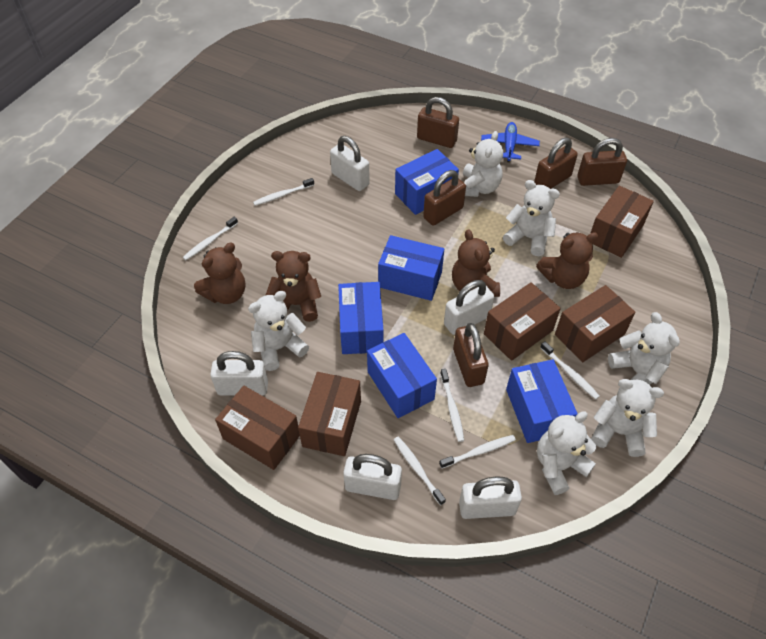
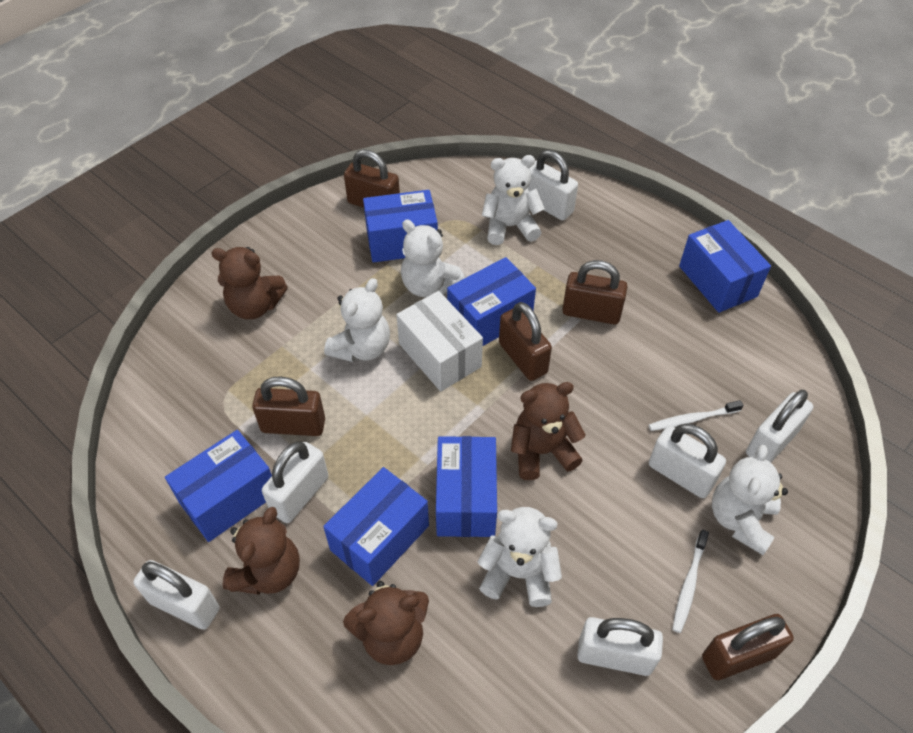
blue box: [338,282,384,354] [367,333,437,418] [378,235,444,301] [395,149,459,215] [506,359,578,443] = 5 -> [165,430,272,542] [323,467,429,586] [363,190,438,263] [436,436,497,537] [447,257,536,346] [679,220,771,313] = 6
blue plane: [481,122,540,162] = 1 -> none = 0
brown box: [215,385,300,470] [298,372,361,456] [484,282,561,361] [555,285,636,362] [591,186,654,258] = 5 -> none = 0
white box: none = 0 -> [396,291,483,391] = 1
white padlock: [210,351,268,396] [330,136,370,191] [343,454,402,500] [444,280,494,335] [459,477,522,519] = 5 -> [133,560,220,630] [262,442,328,523] [528,150,578,221] [577,617,663,676] [649,423,726,498] [746,390,813,463] = 6
white teddy bear: [248,291,309,371] [463,131,503,197] [503,180,560,256] [537,411,596,495] [591,379,664,457] [608,312,680,385] = 6 -> [324,278,390,362] [401,219,465,297] [477,507,562,607] [482,155,545,245] [712,445,788,555] = 5
white toothbrush: [183,217,238,261] [253,178,314,206] [393,437,446,506] [439,435,516,469] [440,369,464,442] [540,341,600,399] = 6 -> [649,400,743,431] [672,530,709,633] = 2

